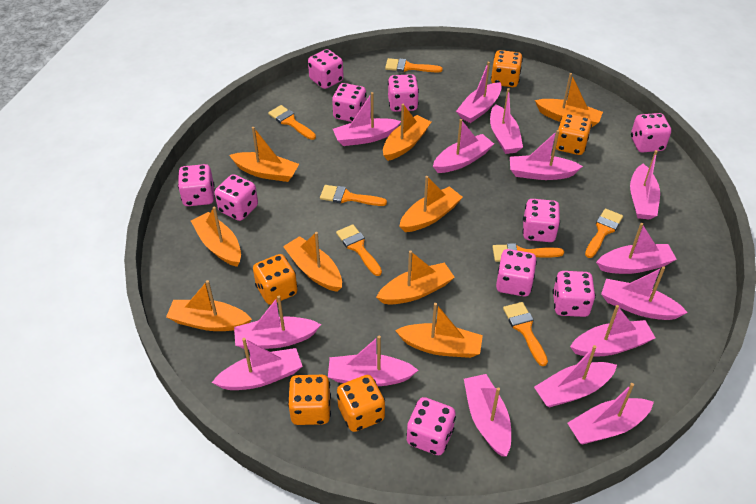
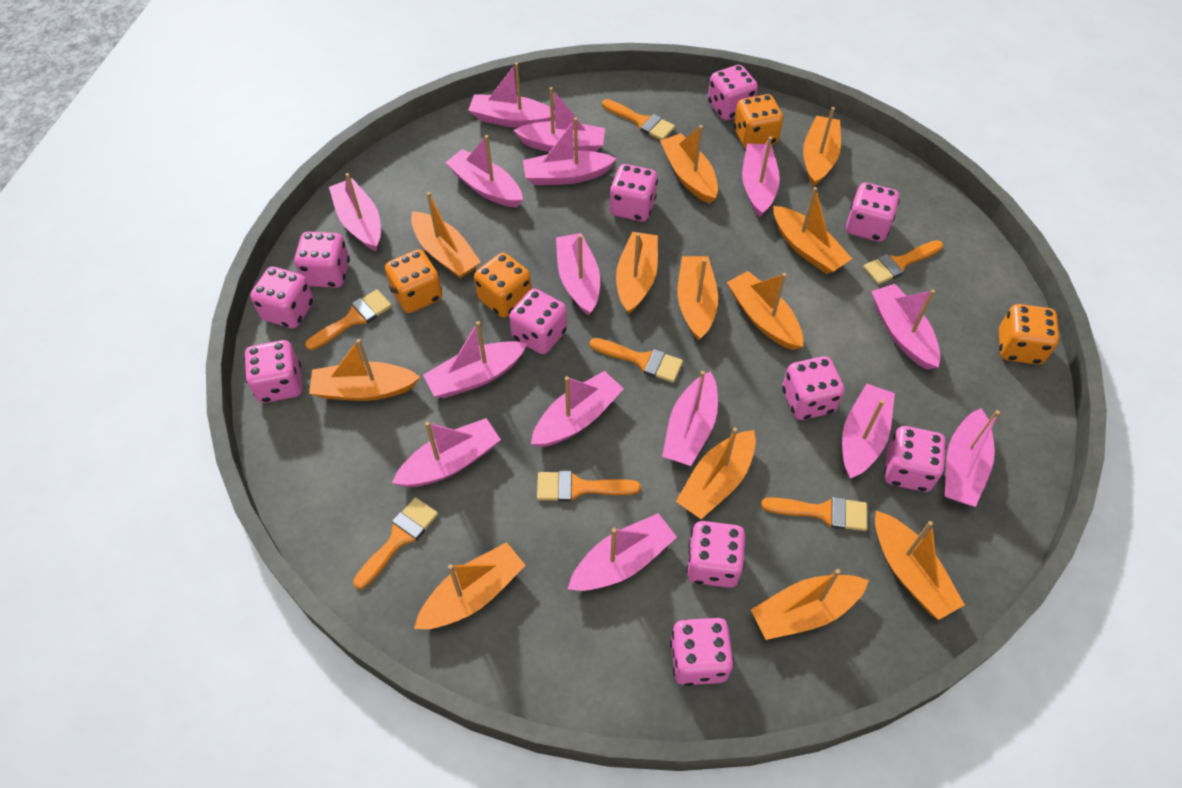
orange boat: [166,280,252,331] [191,207,241,267] [229,127,299,182] [283,232,342,292] [376,250,455,304] [383,104,431,161] [395,303,483,358] [399,176,463,232] [535,73,603,127] = 9 -> [309,339,420,401] [411,192,481,278] [414,542,526,629] [616,232,658,314] [660,125,718,204] [676,427,756,519] [678,256,718,341] [727,271,803,350] [751,569,869,640] [773,187,852,274] [803,107,841,187] [875,511,965,620] = 12
orange dice: [253,254,297,305] [288,375,331,425] [337,375,385,432] [491,50,523,87] [556,114,592,155] = 5 -> [385,249,442,313] [474,253,531,317] [734,94,783,148] [999,304,1059,365] = 4
pink dice: [178,164,214,206] [215,174,258,221] [308,49,344,89] [332,83,366,122] [388,74,419,112] [406,397,456,455] [496,249,537,296] [522,199,560,242] [553,271,596,317] [631,113,671,152] = 10 -> [244,340,302,403] [250,267,314,329] [294,232,350,288] [509,289,567,354] [610,164,658,222] [670,617,734,686] [686,521,745,588] [708,65,758,120] [782,356,844,420] [846,183,900,242] [884,426,946,492] = 11

